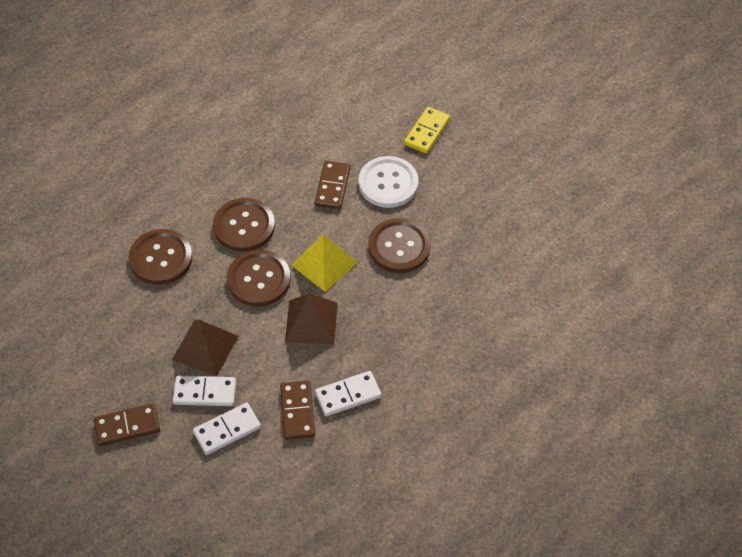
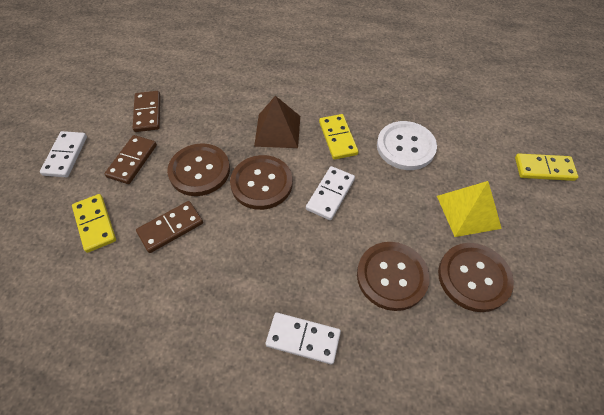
brown pyramid: [172,320,239,376] [285,294,338,345] = 2 -> [254,96,300,148] = 1
yellow domino: [404,107,450,154] = 1 -> [72,194,116,253] [319,114,358,160] [515,154,578,181] = 3

